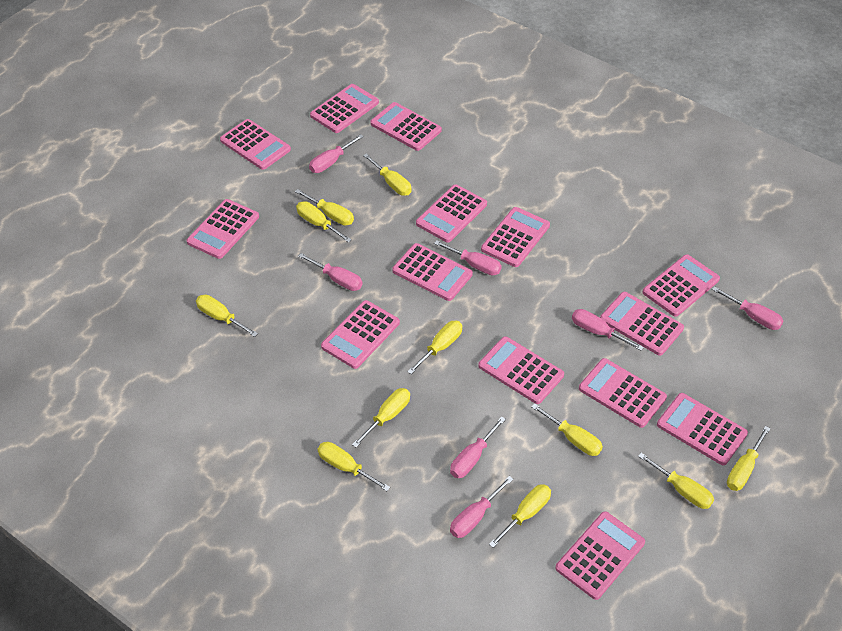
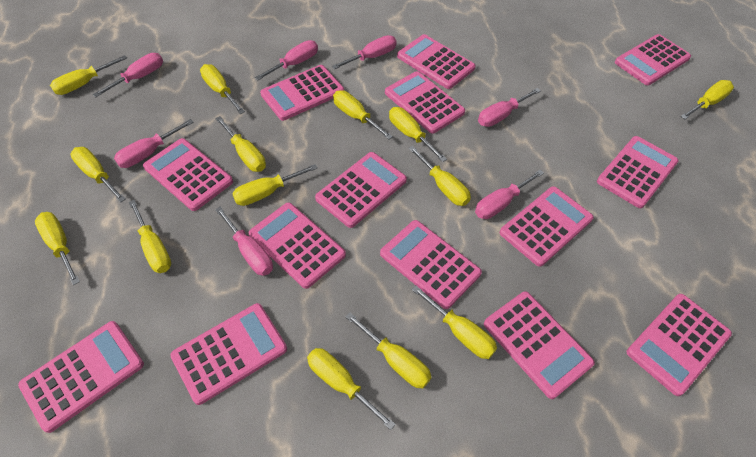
yellow screwdriver: [196,295,258,337] [295,189,354,226] [296,201,352,243] [318,442,390,491] [352,388,410,448] [363,153,412,196] [407,321,462,374] [489,484,551,548] [531,403,603,456] [638,453,714,509] [727,426,771,491] = 11 -> [35,212,80,285] [50,55,127,95] [70,147,126,203] [129,200,171,273] [200,64,245,114] [215,116,266,172] [232,164,318,206] [307,348,396,430] [333,90,393,139] [345,313,432,388] [389,107,447,162] [408,146,471,206] [411,285,497,359] [680,80,734,119] = 14

